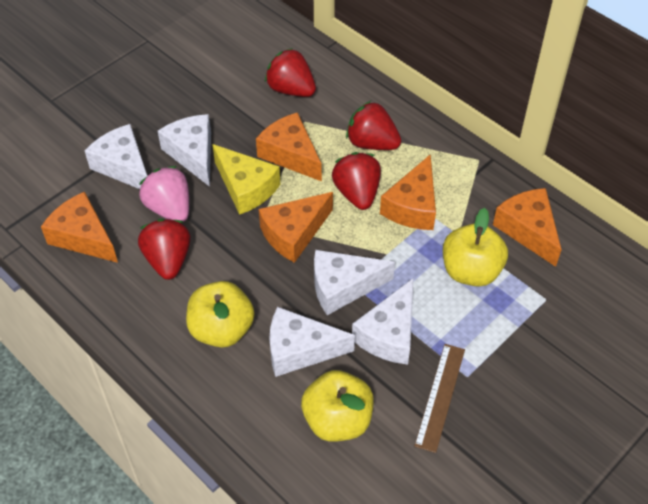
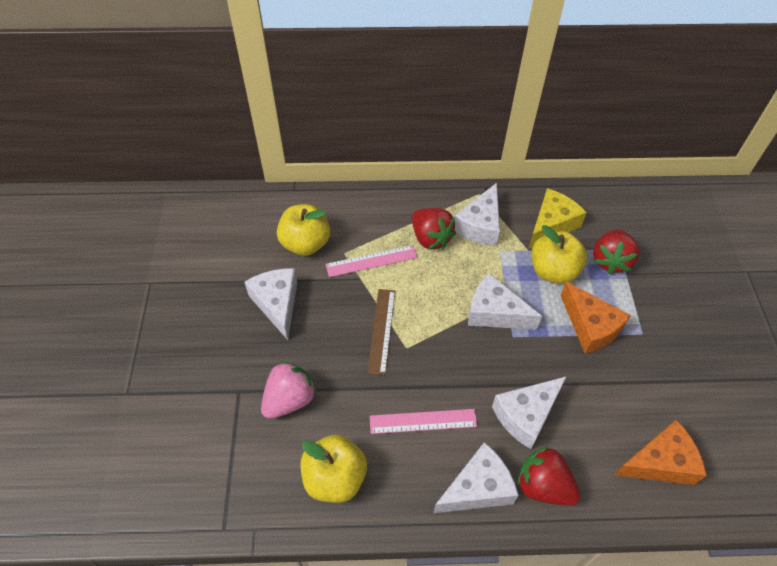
orange cheese: [41,191,118,263] [256,112,322,182] [259,192,333,263] [380,154,436,230] [493,188,562,267] = 5 -> [560,282,631,354] [615,420,707,485] = 2
pink ruler: none = 0 -> [325,245,418,277] [370,409,477,434] = 2
red strawberry: [138,219,191,280] [265,48,316,97] [332,152,381,210] [346,101,401,150] = 4 -> [412,208,456,249] [517,446,581,506] [593,229,639,274] = 3

